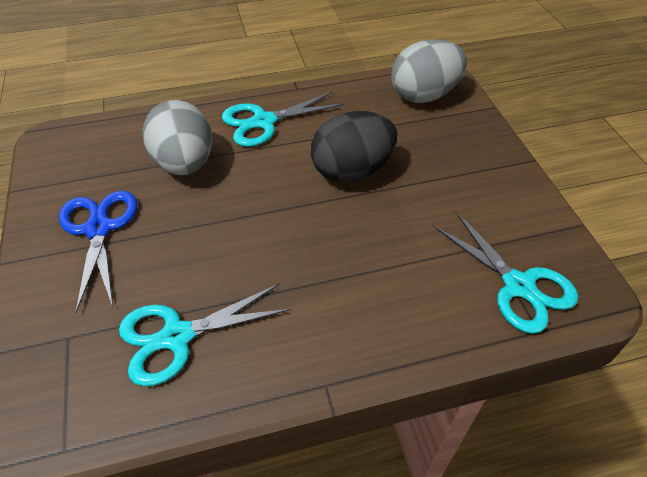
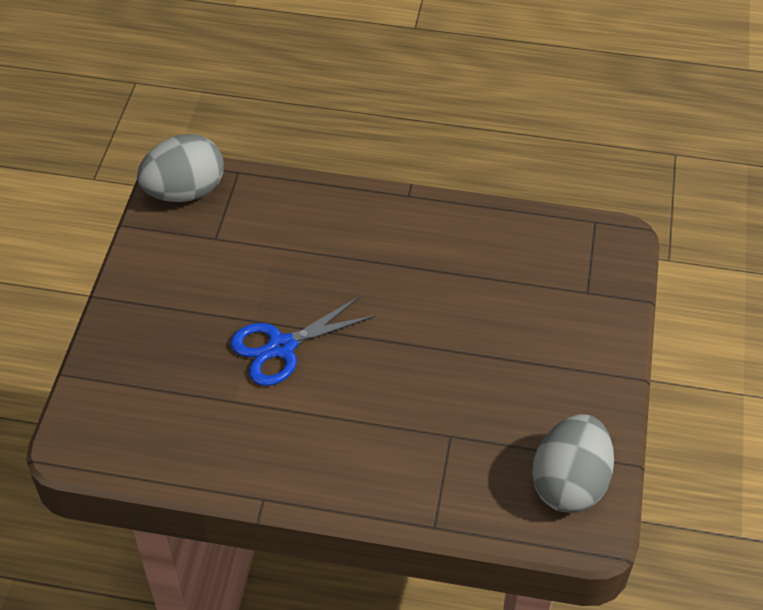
black egg: [311,111,397,183] = 1 -> none = 0
turquoise scissors: [119,284,291,386] [222,91,344,147] [433,210,578,334] = 3 -> none = 0

